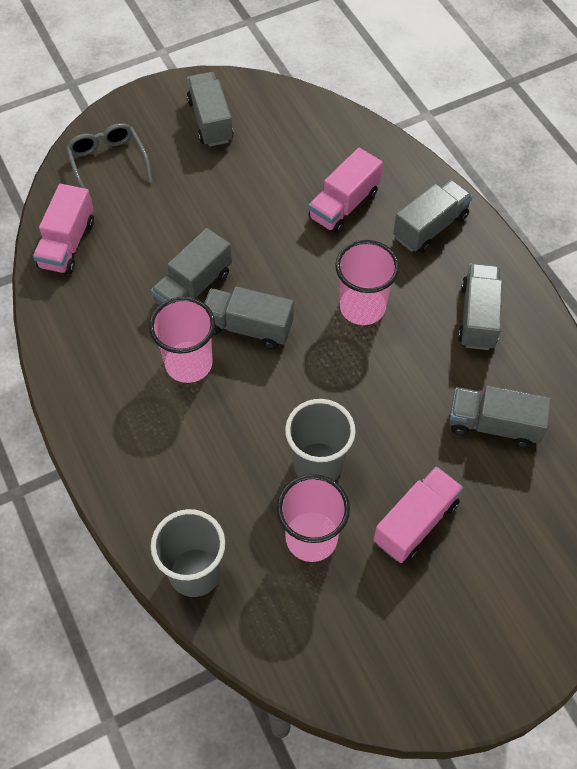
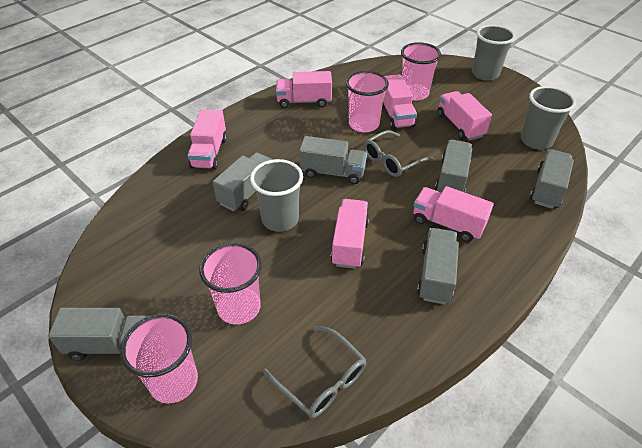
grey cup: [151,509,225,597] [285,399,356,481] = 2 -> [250,159,303,232] [472,25,515,81] [520,86,576,150] = 3
grey glasses: [66,123,153,200] = 1 -> [263,326,366,418] [364,130,434,177] = 2
pink cup: [149,297,215,383] [277,474,350,562] [335,240,400,325] = 3 -> [120,314,198,403] [199,242,262,325] [346,71,389,133] [401,42,441,101] = 4
pink truck: [33,184,94,274] [308,148,383,234] [374,466,463,563] = 3 -> [188,109,227,170] [276,71,332,108] [330,199,369,269] [382,74,417,129] [414,186,494,242] [437,91,492,140] = 6

